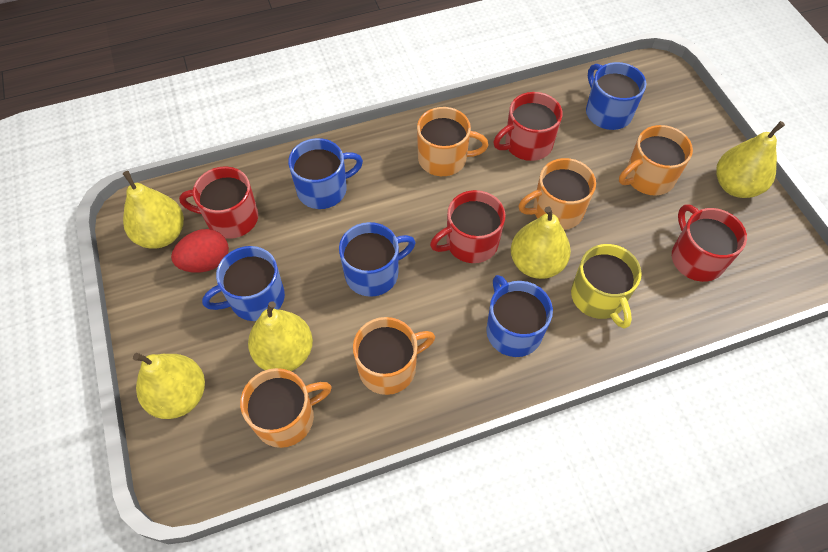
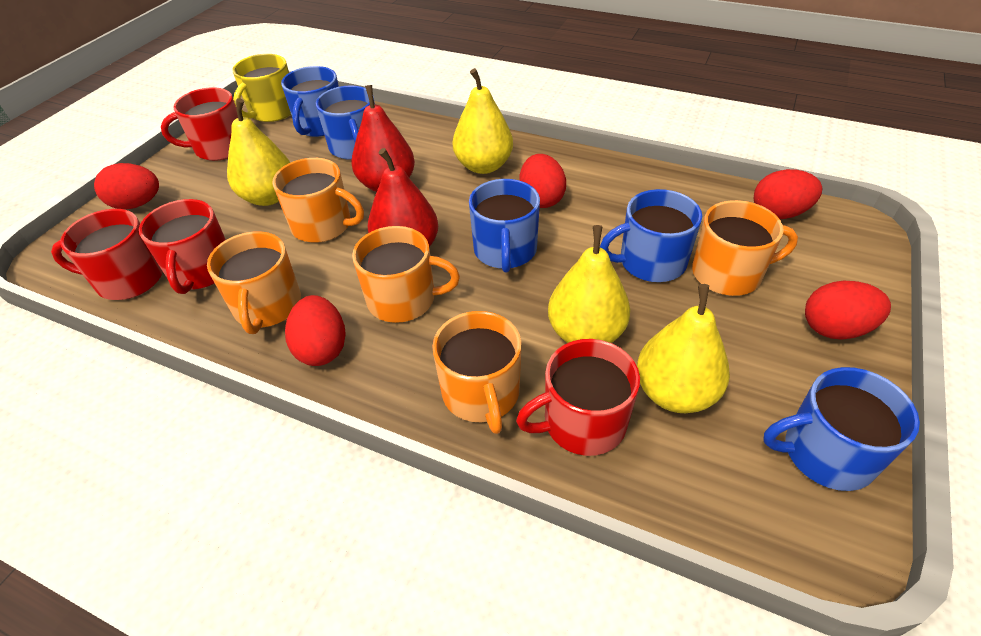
red egg: [171,229,229,273] = 1 -> [94,163,159,209] [285,295,346,366] [519,154,566,208] [754,169,822,219] [805,281,891,340] = 5
red pear: none = 0 -> [351,85,415,192] [368,148,438,247] = 2
yellow pear: [123,171,184,248] [133,353,205,419] [248,301,313,371] [511,206,571,279] [716,121,785,198] = 5 -> [227,98,290,206] [452,68,513,174] [548,225,630,343] [637,284,730,413] = 4

